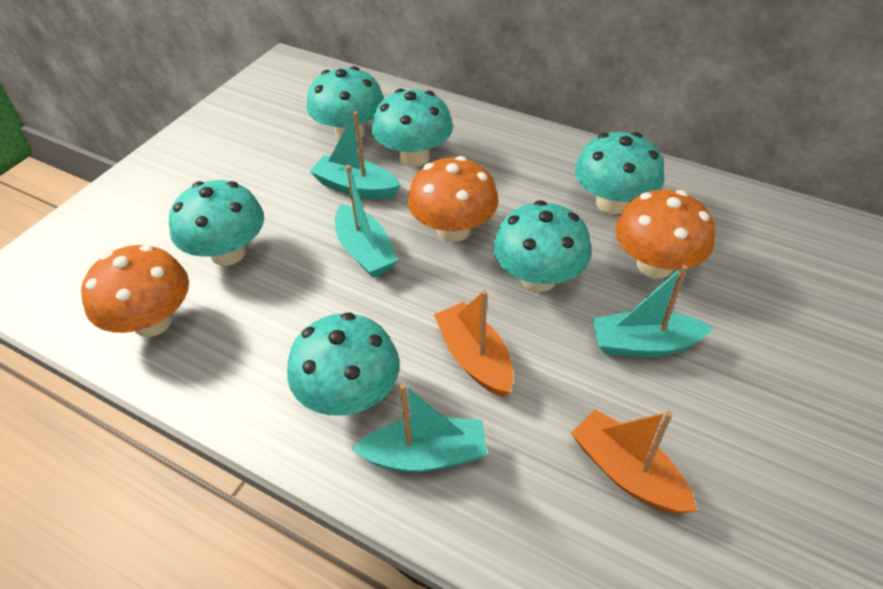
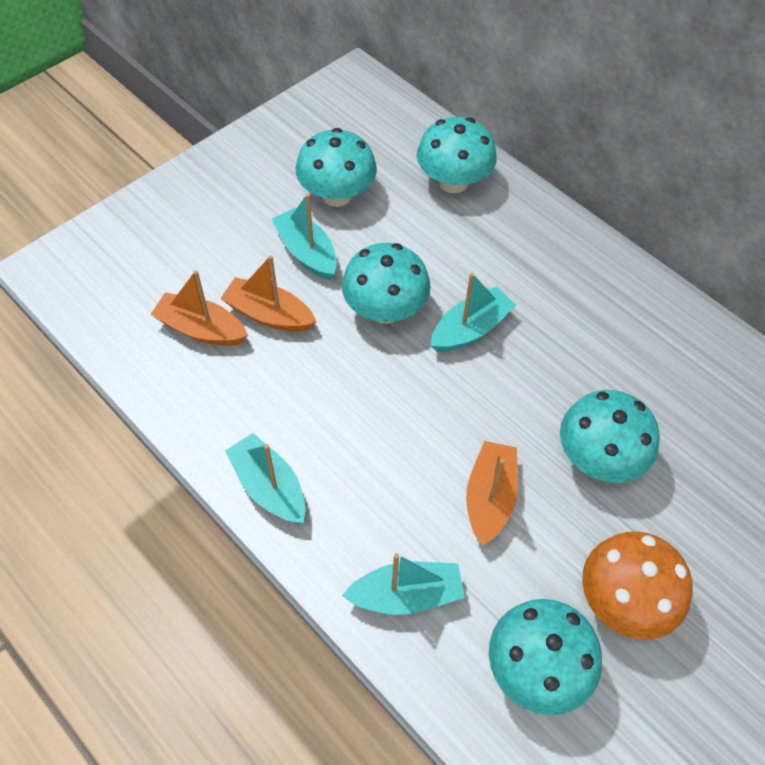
orange boat: [434,290,514,397] [571,409,697,514] = 2 -> [150,270,248,346] [220,255,316,332] [466,441,518,546] = 3
orange mushroom: [81,245,189,337] [408,156,498,242] [615,190,715,278] = 3 -> [582,532,693,640] = 1
turquoise mushroom: [169,180,264,266] [287,312,400,416] [306,66,384,141] [372,89,453,167] [493,200,592,292] [575,132,664,215] = 6 -> [296,128,377,207] [342,243,431,324] [417,117,497,193] [489,599,602,715] [560,390,660,483] = 5

